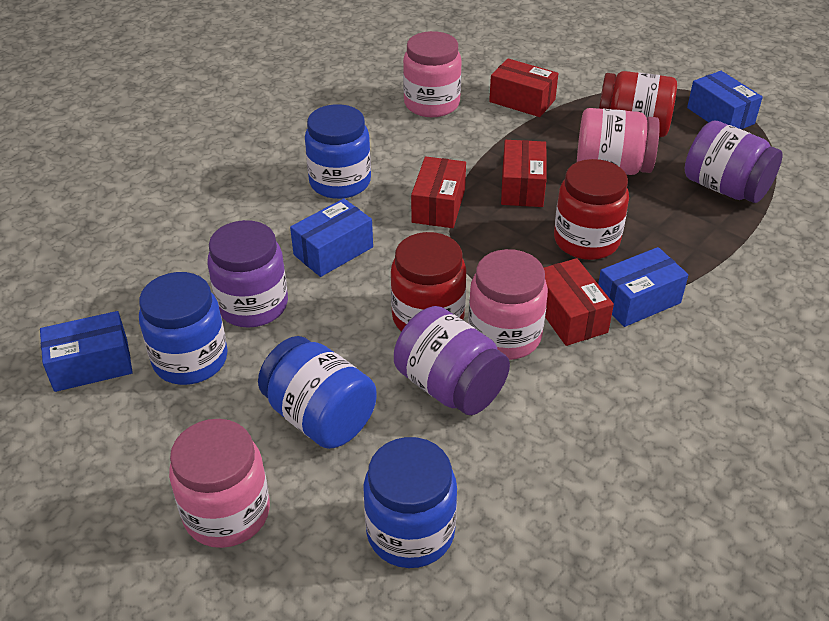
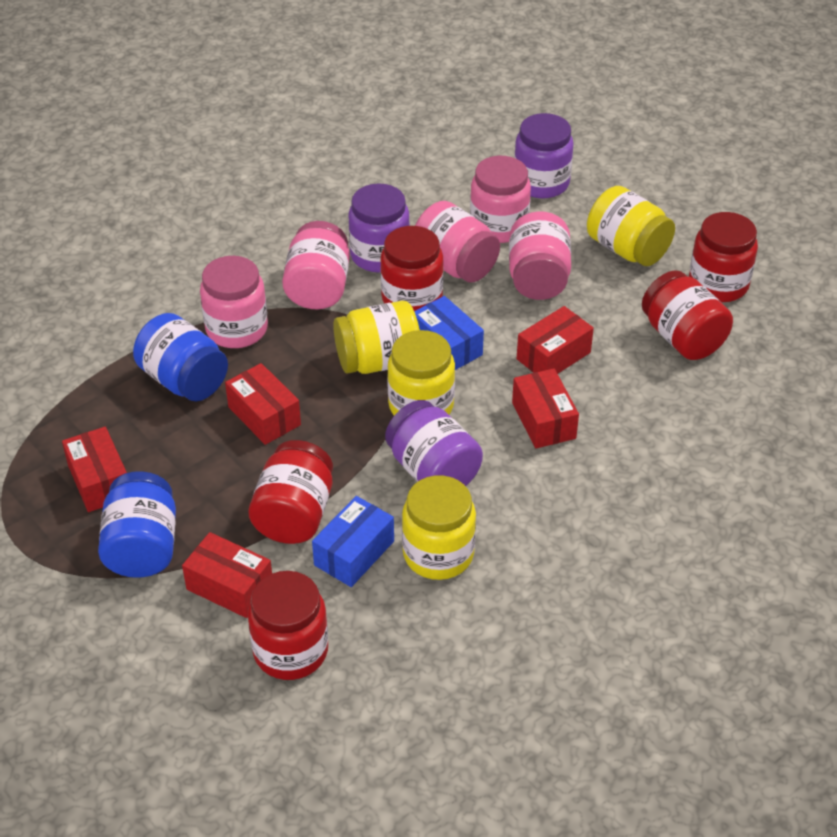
blue box: [40,311,133,392] [290,198,373,277] [598,247,688,327] [687,71,763,130] = 4 -> [312,496,394,587] [414,296,484,370] = 2
blue jar: [139,272,228,385] [258,336,377,449] [305,104,371,199] [363,437,457,568] = 4 -> [98,471,176,578] [133,313,228,401] = 2
pink jar: [169,419,270,548] [403,31,462,117] [468,249,548,360] [577,108,660,175] = 4 -> [200,256,268,348] [282,221,350,309] [415,201,500,283] [470,156,531,243] [509,211,571,300] = 5
red box: [411,157,466,228] [489,58,558,117] [501,140,547,207] [544,258,614,346] = 4 -> [62,427,127,512] [182,532,272,618] [225,363,301,445] [512,368,579,449] [517,306,594,374] = 5
red jar: [391,232,466,332] [554,159,629,260] [599,71,677,137] = 3 -> [248,440,333,544] [248,571,328,680] [380,226,444,311] [642,270,733,360] [689,212,758,302] = 5
yellow jar: none = 0 -> [333,301,420,374] [387,330,455,415] [402,475,476,580] [587,186,675,266] = 4

